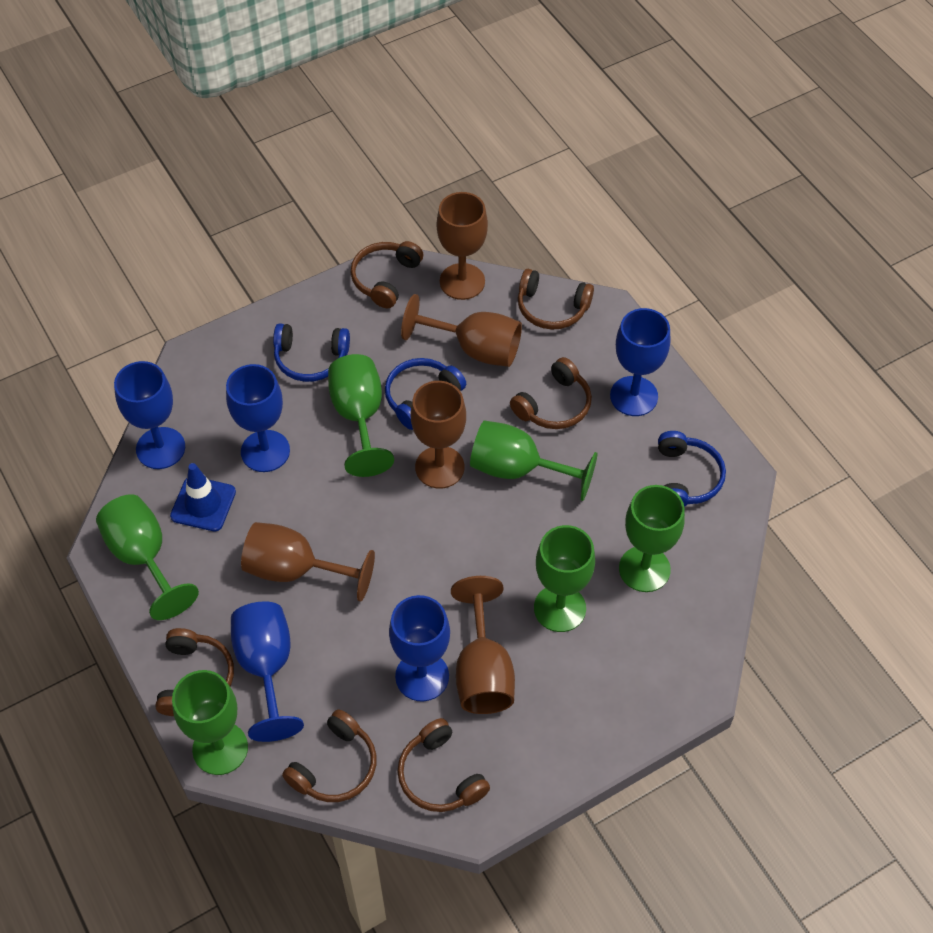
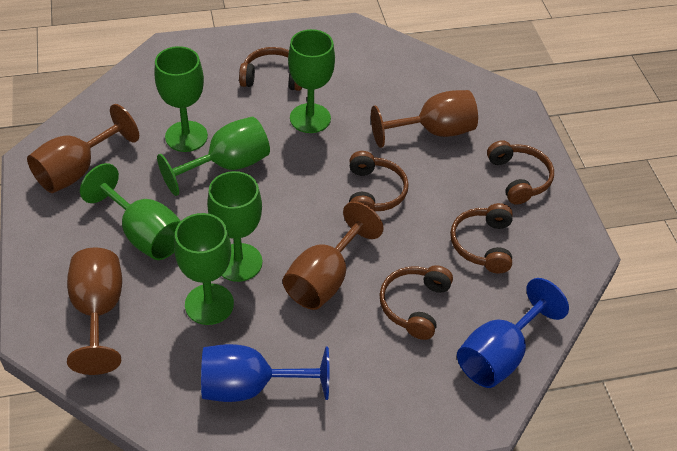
blue goblet: [114,361,185,469] [226,364,290,472] [231,602,304,742] [389,595,450,702] [610,308,670,416] = 5 -> [201,344,329,402] [457,278,569,388] = 2
blue headphones: [273,323,350,382] [385,358,466,430] [658,431,726,507] = 3 -> none = 0
blue traffic cone: [170,463,236,531] = 1 -> none = 0
brown goblet: [241,522,375,601] [401,294,522,367] [411,381,466,489] [437,192,488,300] [451,576,515,714] = 5 -> [27,104,139,193] [67,248,122,375] [283,201,384,310] [371,90,478,148] = 4
brown headphones: [155,628,234,716] [282,709,377,802] [351,241,423,308] [398,718,490,812] [510,357,592,429] [518,269,594,330] = 6 -> [239,47,302,91] [349,151,409,211] [379,265,453,340] [450,203,513,274] [487,140,554,205] = 5

